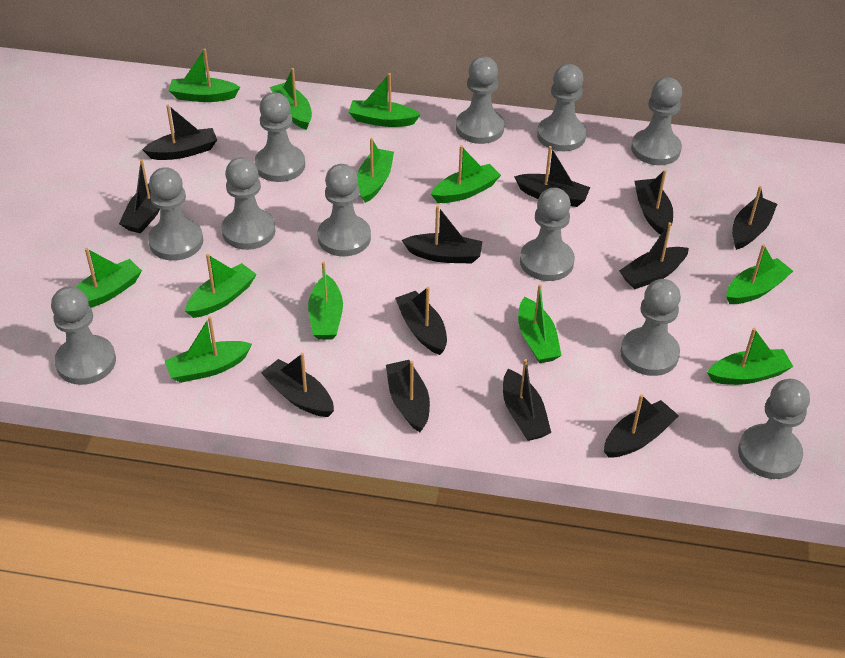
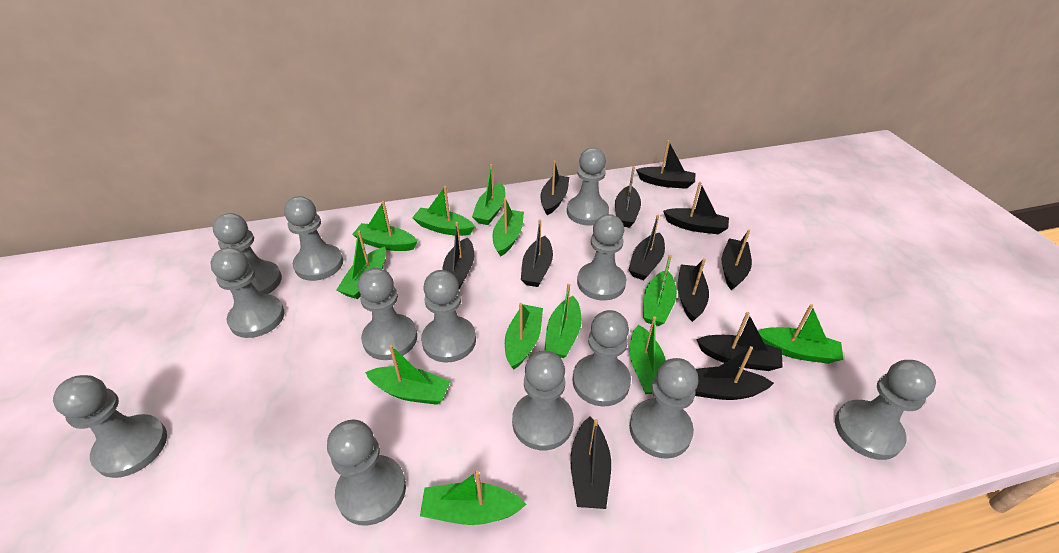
grey pawn: [51,286,116,385] [148,167,203,261] [222,157,276,250] [255,93,305,182] [317,164,371,256] [456,56,505,144] [520,188,575,281] [537,64,587,151] [620,279,681,376] [631,77,682,165] [738,379,810,479] = 11 -> [53,375,167,478] [210,247,285,338] [213,213,282,294] [284,196,343,281] [327,420,406,526] [358,268,417,360] [421,270,476,363] [512,351,574,450] [567,148,609,226] [572,310,631,406] [577,214,626,300] [629,358,698,459] [835,360,936,460] = 13

